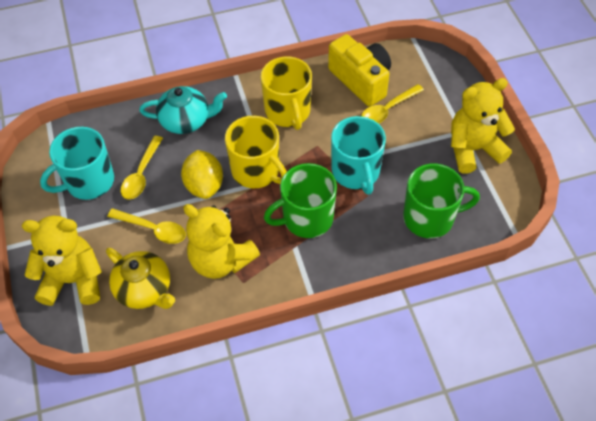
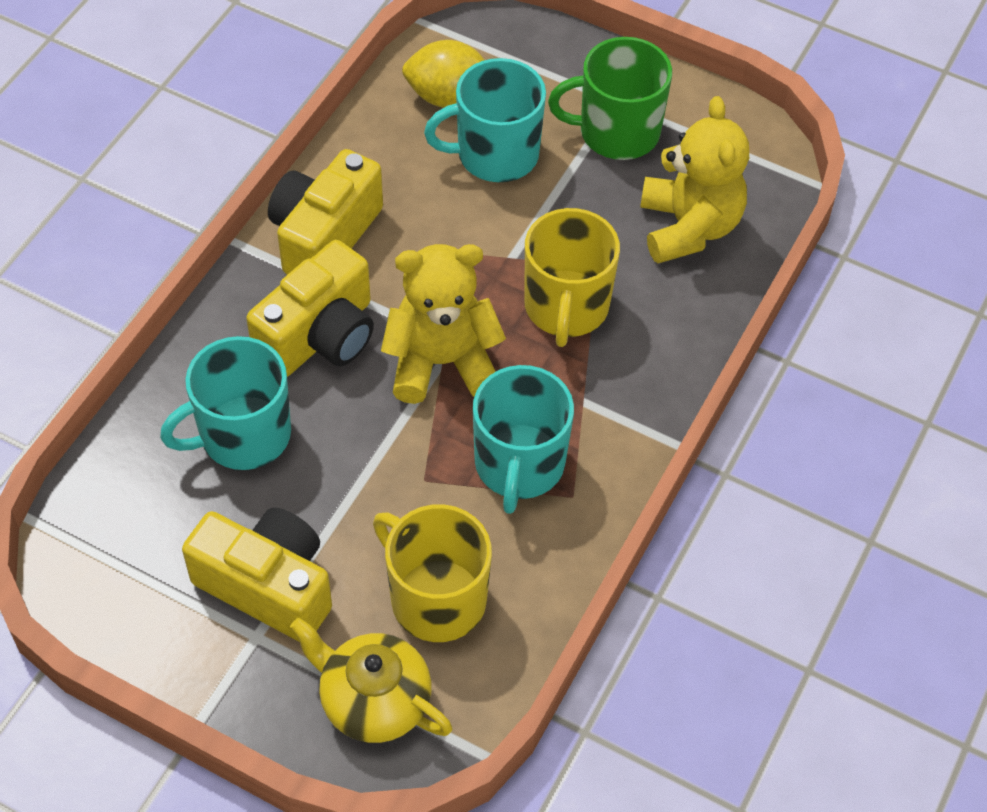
green mug: [264,163,337,238] [403,164,480,238] = 2 -> [548,37,672,160] = 1
turquoise mug: [40,127,114,200] [331,116,386,195] = 2 -> [160,336,291,470] [424,58,546,182] [473,365,574,514] = 3
turquoise teapot: [139,86,227,134] = 1 -> none = 0
yellow camera: [328,34,391,107] = 1 -> [182,507,332,642] [246,240,374,377] [268,149,383,275] = 3
yellow spoon: [107,208,186,244] [121,136,163,200] [361,84,424,124] = 3 -> none = 0
yellow teddy bear: [22,216,102,306] [183,204,260,279] [451,78,515,174] = 3 -> [381,244,506,404] [640,96,749,263] = 2

